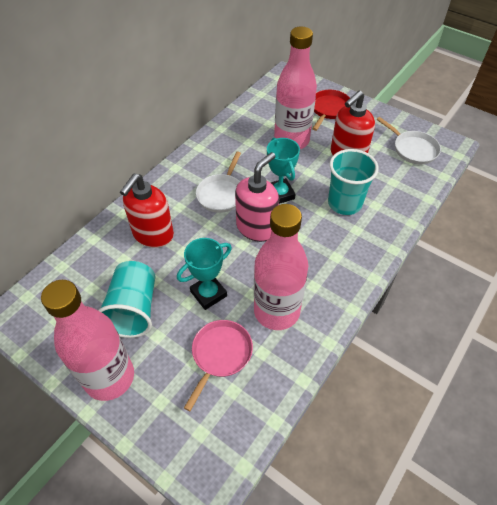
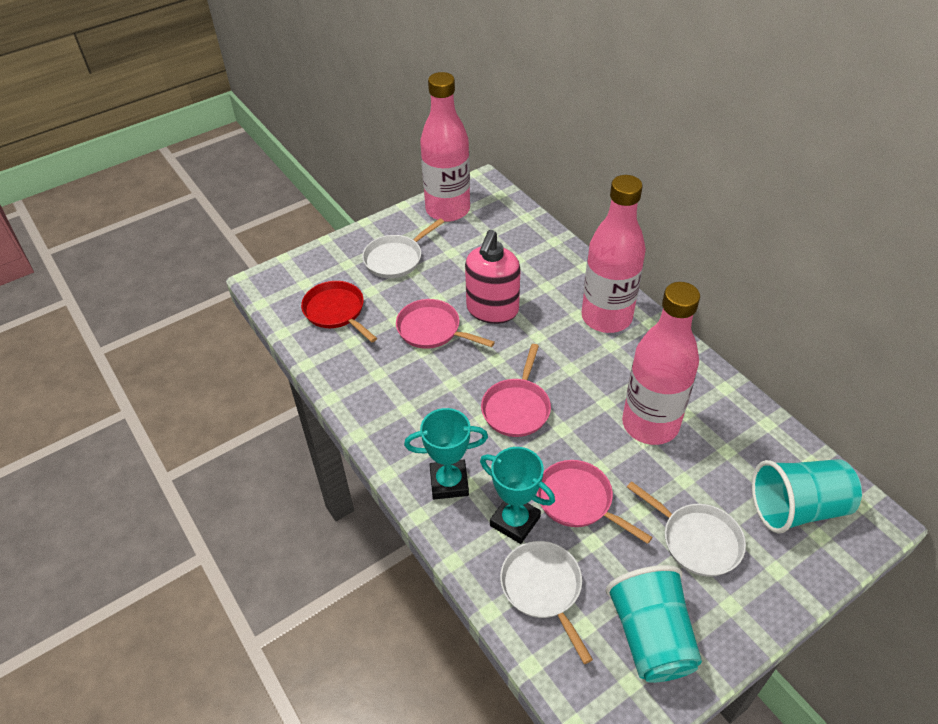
pink pan: [184,320,253,411] = 1 -> [396,299,495,349] [481,344,551,437] [537,460,652,544] = 3
red soap dispenser: [120,173,174,248] [331,91,375,155] = 2 -> none = 0
white pan: [196,152,241,213] [376,117,441,164] = 2 -> [362,218,444,278] [500,541,593,664] [627,481,746,577] = 3

